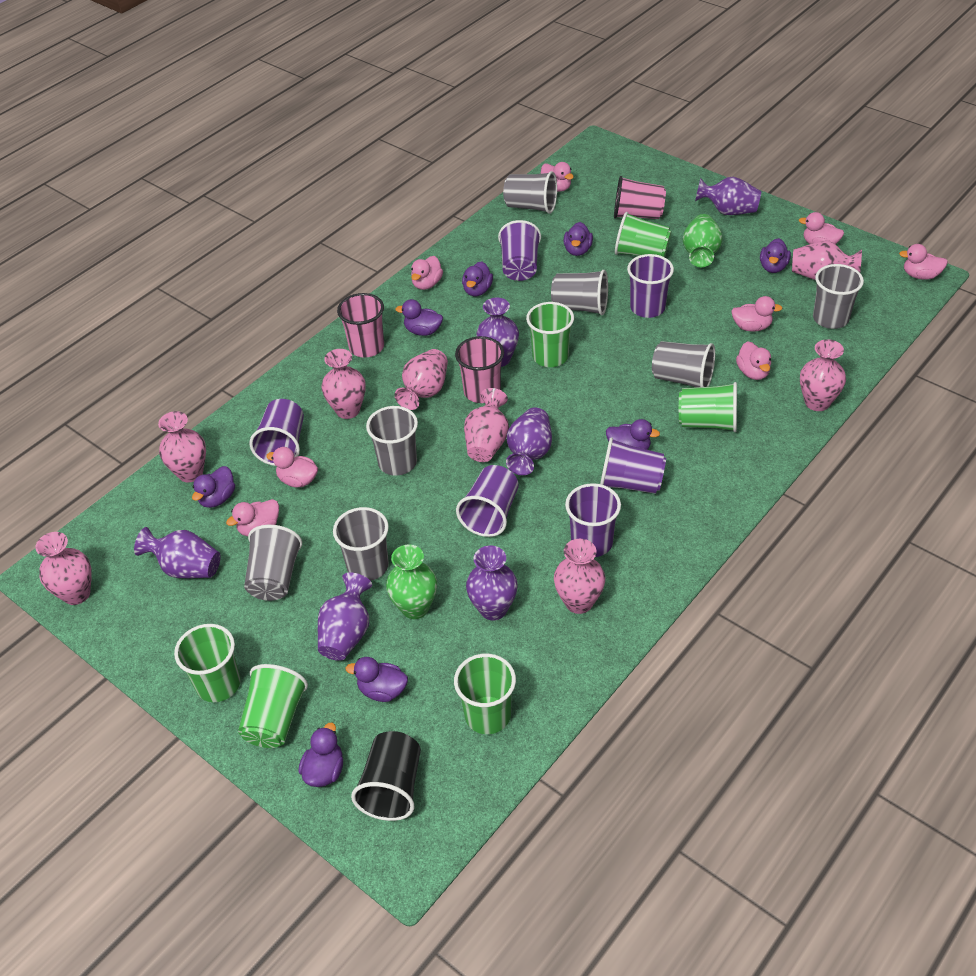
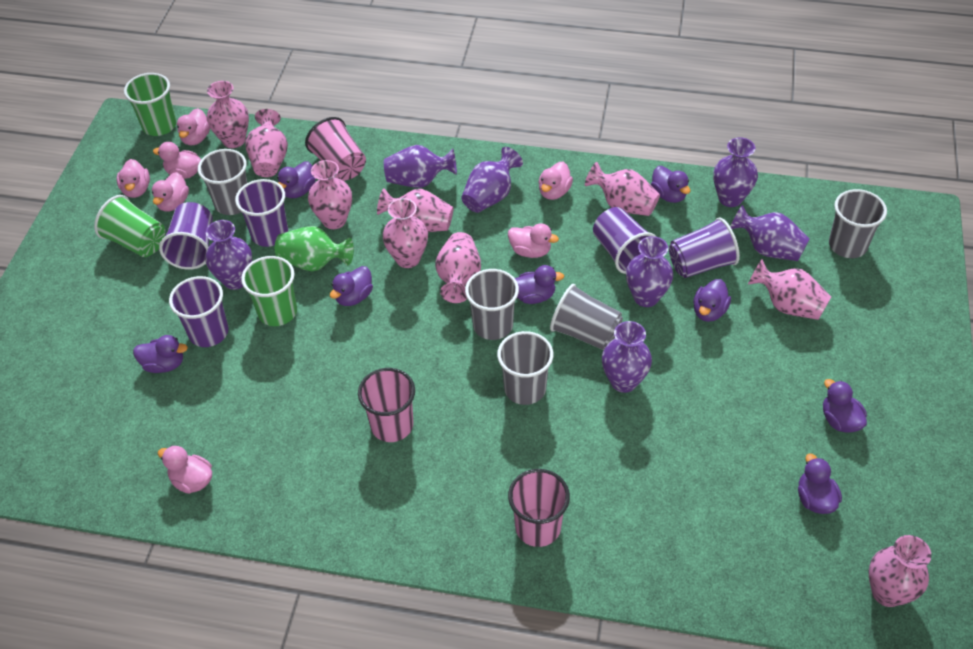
black cup: [351,731,421,821] = 1 -> none = 0
green cup: [174,624,241,702] [238,664,308,748] [454,654,516,734] [526,302,574,367] [615,212,672,257] [679,382,737,432] = 6 -> [94,195,165,257] [124,73,176,136] [241,256,297,326] = 3
green vase: [386,545,437,619] [683,214,723,267] = 2 -> [275,226,354,271] = 1
grey cup: [244,525,302,601] [333,507,389,581] [366,406,418,476] [503,171,557,214] [551,270,608,315] [652,341,715,387] [813,264,864,329] = 7 -> [198,149,248,215] [465,269,519,340] [497,331,554,405] [550,284,623,350] [829,189,887,258] = 5
pink duck: [226,499,279,536] [266,447,318,487] [411,256,443,290] [541,162,574,192] [731,296,782,332] [736,341,771,380] [799,212,844,244] [899,244,948,280] = 8 -> [117,159,150,198] [152,172,189,211] [153,142,201,179] [158,445,212,494] [177,108,210,145] [508,223,559,258] [538,162,573,200] = 7
pink vase: [35,532,92,605] [158,411,206,482] [321,349,366,419] [395,349,448,410] [464,388,509,462] [554,539,605,614] [792,241,862,280] [800,339,846,411] = 8 -> [207,81,249,148] [245,109,288,177] [308,160,352,229] [377,188,453,232] [383,198,428,268] [435,232,481,303] [585,162,660,216] [748,259,831,320] [868,535,931,607] = 9
purple cup: [249,399,304,466] [456,465,519,537] [498,220,541,281] [565,483,621,557] [600,437,666,494] [627,254,674,318] = 6 -> [159,202,213,270] [169,276,229,347] [235,179,288,247] [593,207,656,274] [669,217,740,278] = 5
purple vase: [134,527,221,578] [318,572,372,661] [466,546,518,620] [476,298,519,367] [506,408,552,475] [695,177,762,215] = 6 -> [205,220,252,290] [384,145,457,188] [461,147,523,213] [602,321,652,393] [626,236,673,307] [713,137,758,207] [730,205,810,261] = 7

